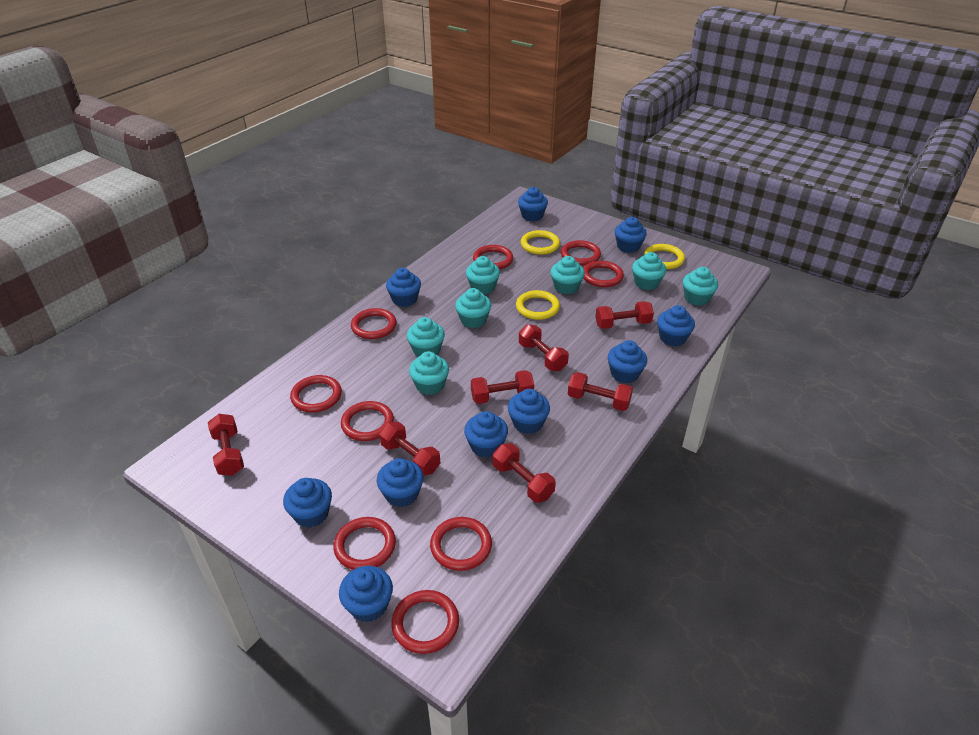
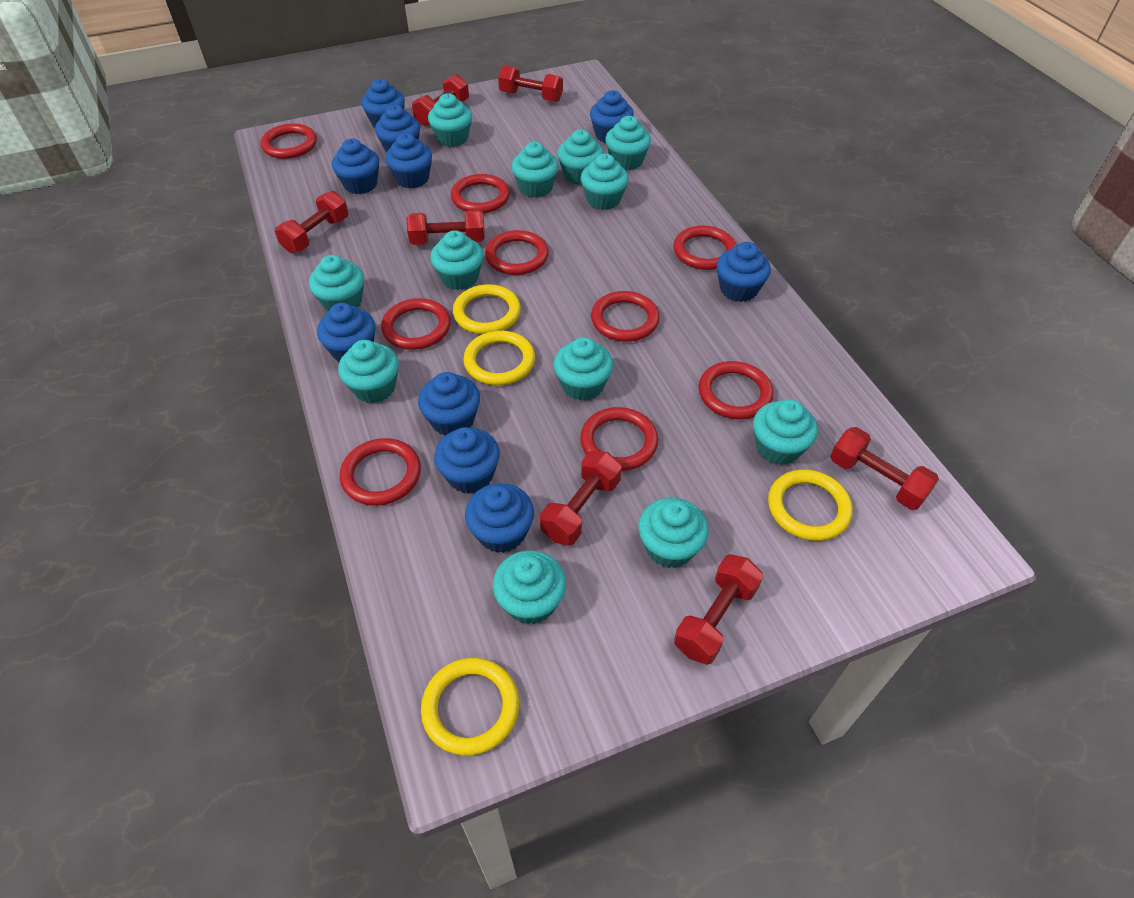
turquoise cupcake: [407,317,445,357] [409,351,449,395] [455,288,491,328] [466,256,500,294] [551,256,585,294] [632,252,666,290] [683,267,718,306] = 7 -> [309,255,364,312] [338,340,399,403] [428,93,472,147] [430,230,483,290] [493,550,566,624] [511,142,559,198] [553,337,613,401] [557,130,604,185] [581,154,628,210] [605,116,651,170] [638,498,709,568] [753,399,818,465] = 12
yellow ring: [516,290,560,320] [521,230,560,255] [644,244,685,269] = 3 -> [421,658,519,756] [453,284,521,334] [463,331,535,385] [768,469,853,541] = 4

